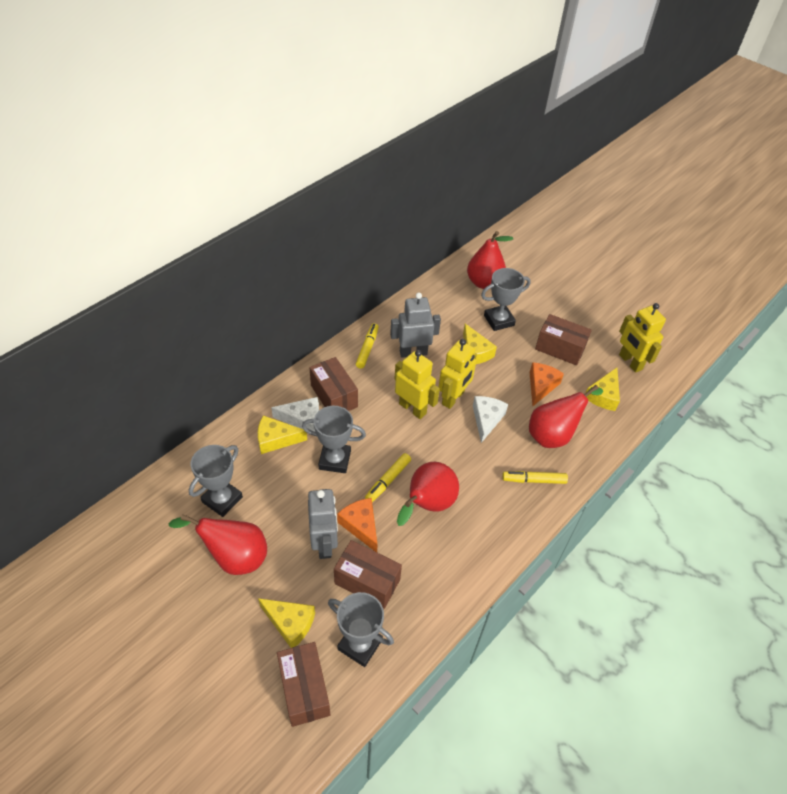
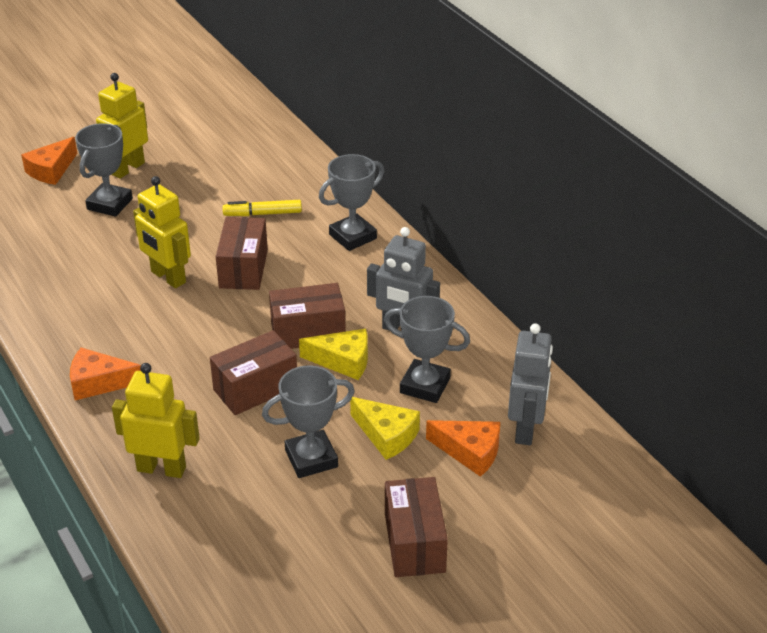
orange cheese: [337,498,378,552] [530,362,564,406] = 2 -> [21,137,77,185] [70,348,141,400] [426,420,500,477] = 3
red pear: [168,514,267,575] [397,462,459,526] [467,231,513,289] [529,385,603,448] = 4 -> none = 0
white cheese: [271,397,319,432] [473,396,508,443] = 2 -> none = 0
yellow cheese: [258,415,307,454] [258,598,315,648] [463,324,497,364] [586,368,620,411] = 4 -> [299,329,368,380] [350,397,420,460] = 2
yellow marker: [356,323,379,369] [365,453,411,502] [502,471,568,484] = 3 -> [223,200,302,216] = 1

